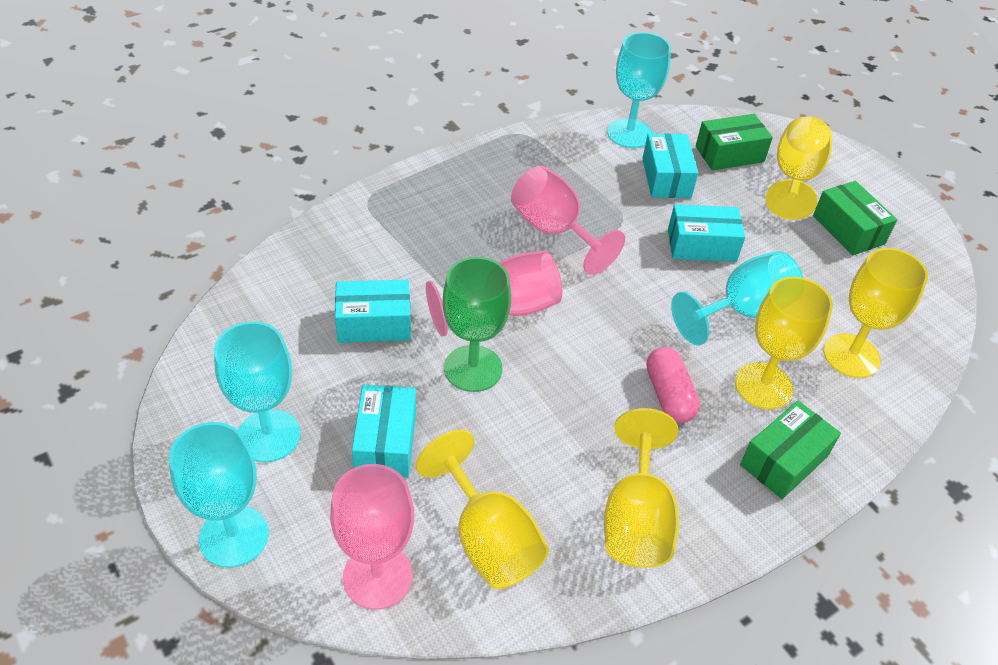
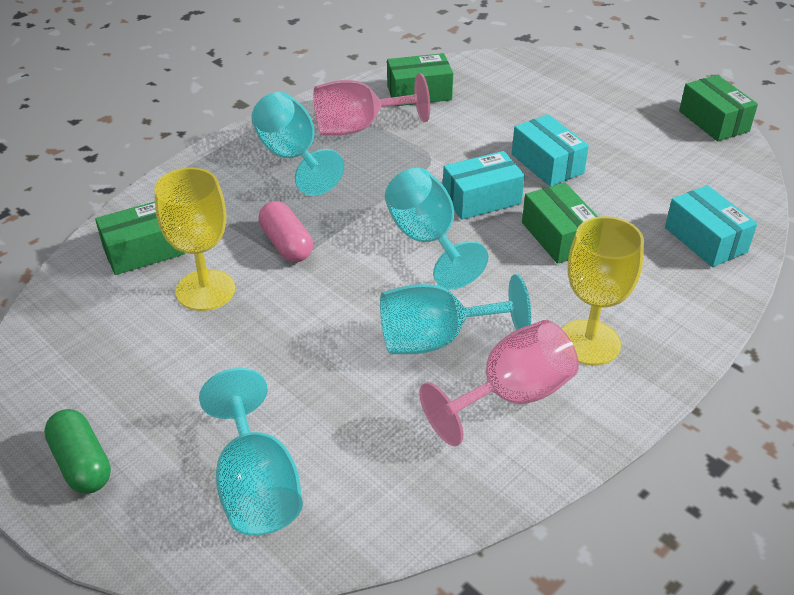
green box: [696,114,773,170] [740,400,841,499] [813,181,897,255] = 3 -> [95,201,185,275] [387,53,453,106] [522,183,598,264] [679,75,758,141] = 4
green capsule: none = 0 -> [44,409,111,494] = 1
green goblet: [443,257,511,392] = 1 -> none = 0
pink goblet: [330,464,414,610] [426,251,562,337] [511,166,625,275] = 3 -> [314,73,430,135] [420,320,579,446] = 2
turquoise box: [335,280,411,343] [352,385,416,477] [642,133,698,198] [668,204,745,262] = 4 -> [443,151,525,220] [512,114,589,187] [665,185,757,267] = 3
yellow goblet: [416,430,549,589] [604,408,679,568] [735,277,833,410] [766,116,832,220] [823,248,928,378] = 5 -> [154,168,235,311] [562,216,644,366] = 2

